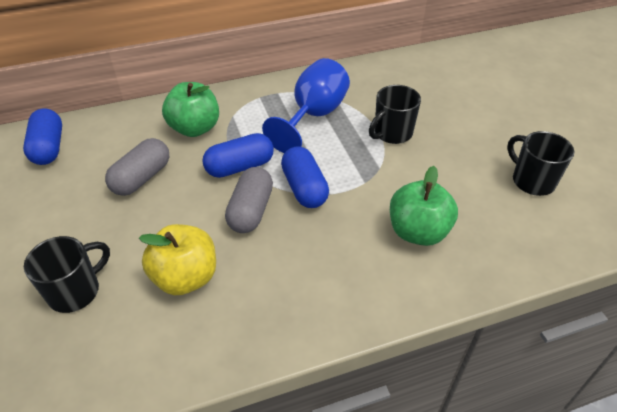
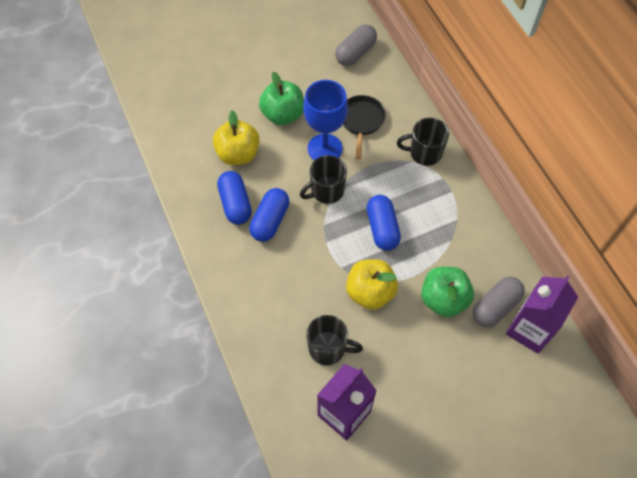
black pan: none = 0 -> [343,95,386,159] = 1
purple carton: none = 0 -> [317,364,377,440] [506,276,578,354] = 2
yellow apple: [139,224,216,295] = 1 -> [213,110,260,165] [346,259,398,310] = 2

